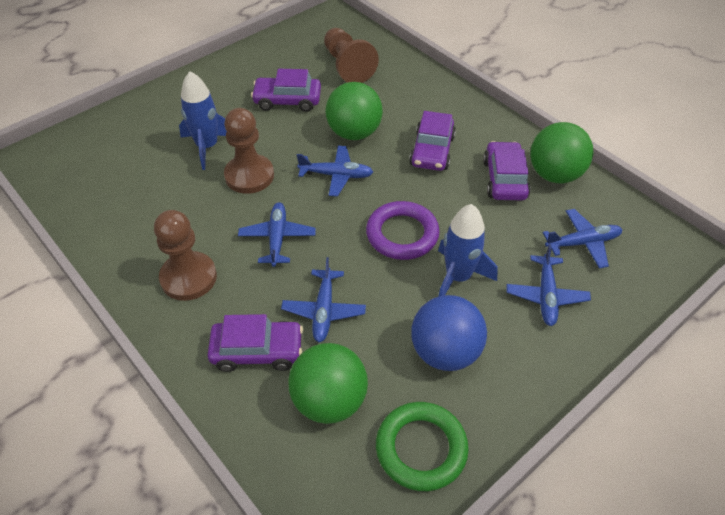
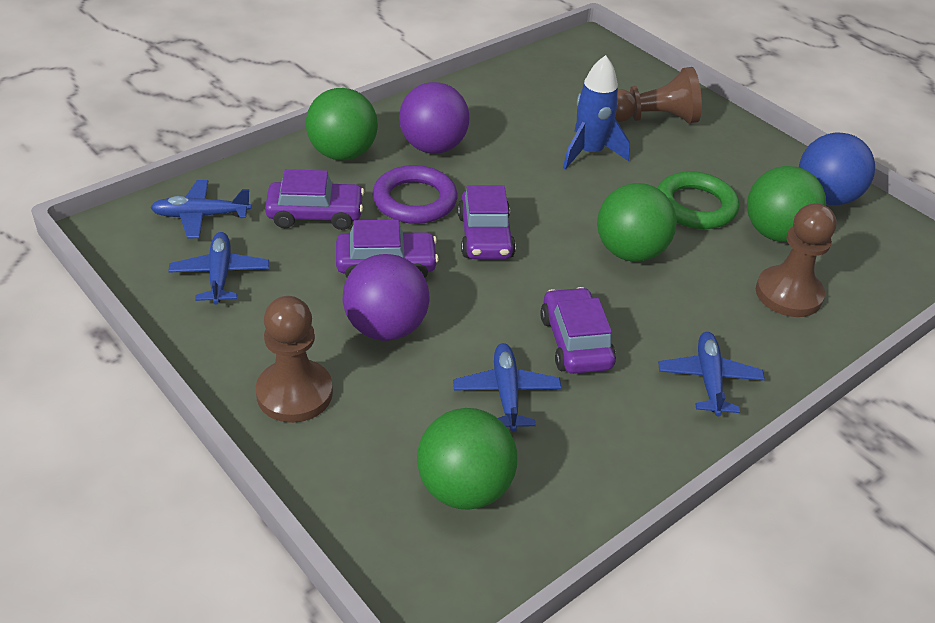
blue plane: [238,202,316,267] [281,257,366,342] [297,146,373,197] [506,244,591,326] [543,209,622,269] = 5 -> [150,180,251,238] [168,232,269,305] [453,343,562,432] [658,332,765,416] = 4
blue rocket: [179,71,227,170] [438,204,498,297] = 2 -> [563,55,630,169] = 1
green ball: [289,343,368,424] [326,82,383,140] [530,122,593,183] = 3 -> [306,88,378,160] [417,408,517,510] [597,183,677,262] [747,166,826,242] = 4
purple ball: none = 0 -> [343,254,429,341] [399,82,469,154] = 2

